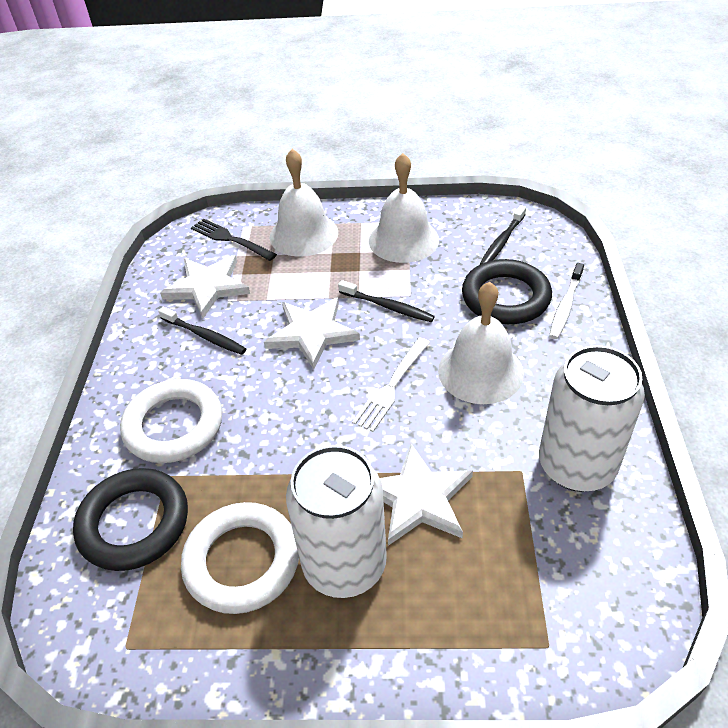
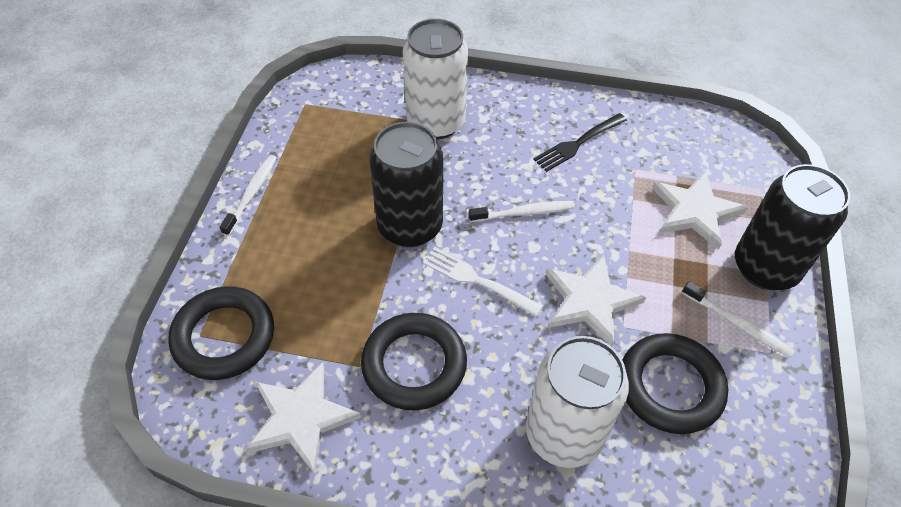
black can: none = 0 -> [369,122,443,247] [735,164,850,290] = 2
black ring: [73,468,188,571] [462,259,552,324] = 2 -> [168,286,274,380] [361,313,467,410] [622,333,728,434] = 3
black toothbrush: [158,307,246,355] [338,280,435,322] [480,205,526,264] = 3 -> none = 0
white bell: [270,149,338,257] [369,153,439,263] [438,282,524,404] = 3 -> none = 0
white ring: [120,379,222,463] [181,502,299,614] = 2 -> none = 0
white toothbrush: [549,263,584,339] = 1 -> [219,155,277,236] [469,201,575,222] [682,281,795,358] = 3

